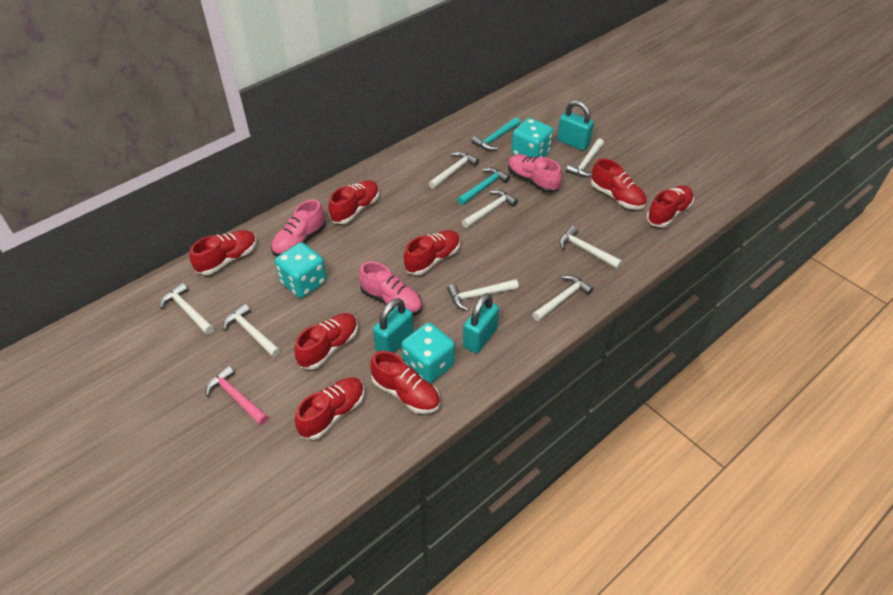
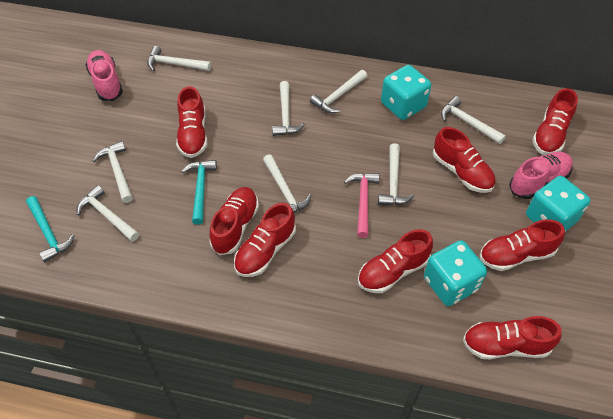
pink shoe: [271,200,326,256] [359,261,422,316] [508,154,562,193] = 3 -> [85,50,123,101] [509,152,573,199] = 2
turquoise padlock: [373,298,414,353] [463,293,499,354] [557,100,594,151] = 3 -> none = 0

